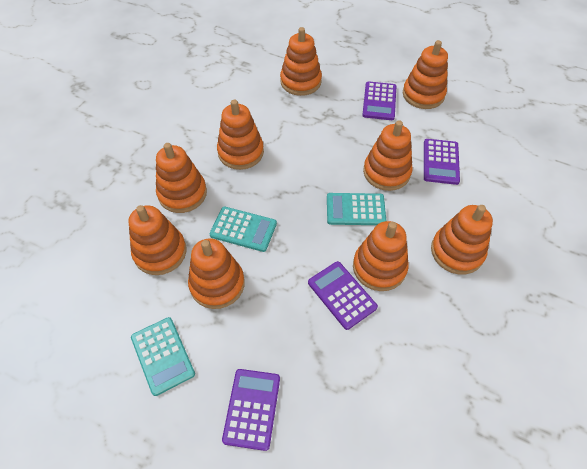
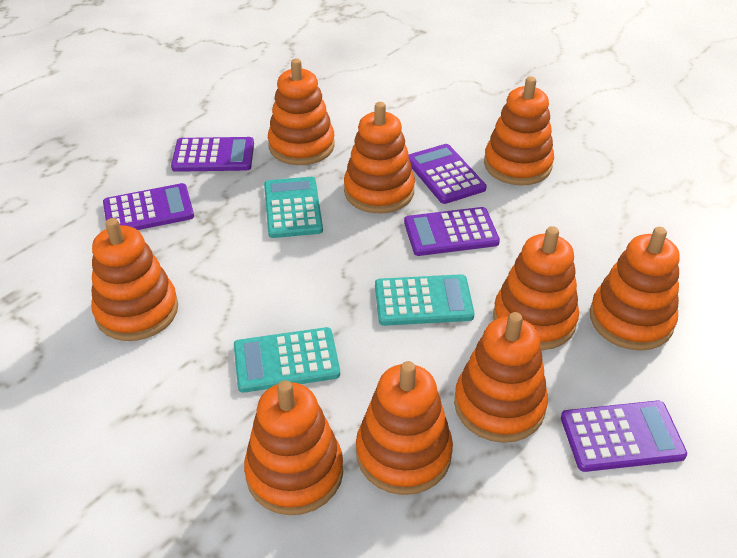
purple calculator: [222,369,280,451] [308,261,378,330] [362,81,396,120] [424,139,460,185] = 4 -> [103,183,194,230] [171,137,254,172] [404,207,500,256] [409,144,487,204] [561,400,687,472] = 5

